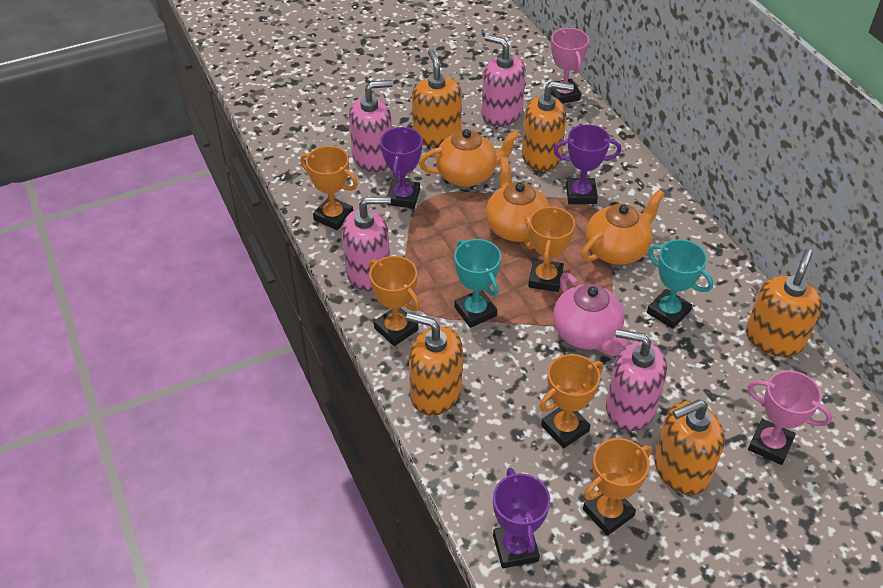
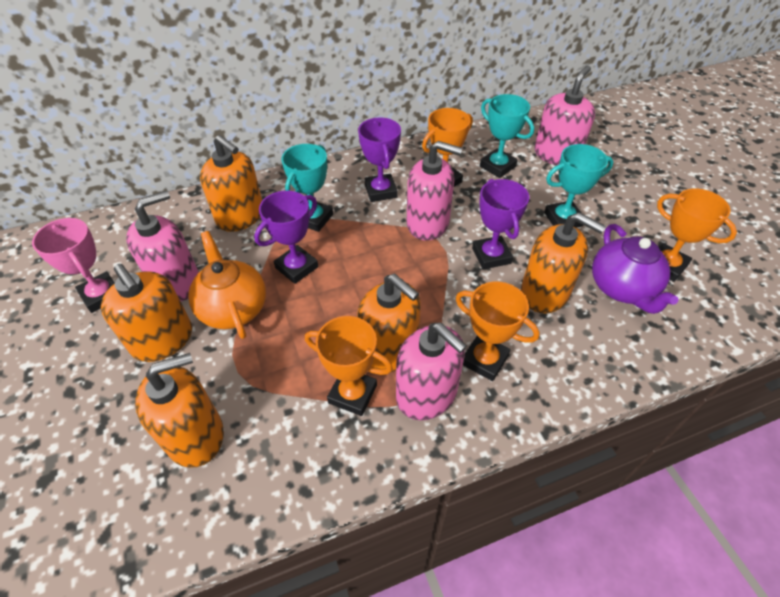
orange teapot: [419,129,520,187] [486,157,550,249] [581,190,665,265] = 3 -> [188,231,266,339] = 1
orange trophy: [300,146,358,230] [369,256,420,346] [528,205,575,292] [539,354,604,448] [583,438,652,536] = 5 -> [305,316,393,416] [422,108,473,187] [455,282,540,381] [657,188,737,282] = 4
pink teapot: [553,273,628,356] = 1 -> none = 0
pink trophy: [548,28,589,104] [748,370,832,465] = 2 -> [32,218,115,313] = 1
purple teapot: none = 0 -> [592,224,679,314] = 1
turquoise trophy: [454,239,501,328] [647,239,713,329] = 2 -> [281,144,333,232] [480,94,534,178] [544,144,613,228] = 3

